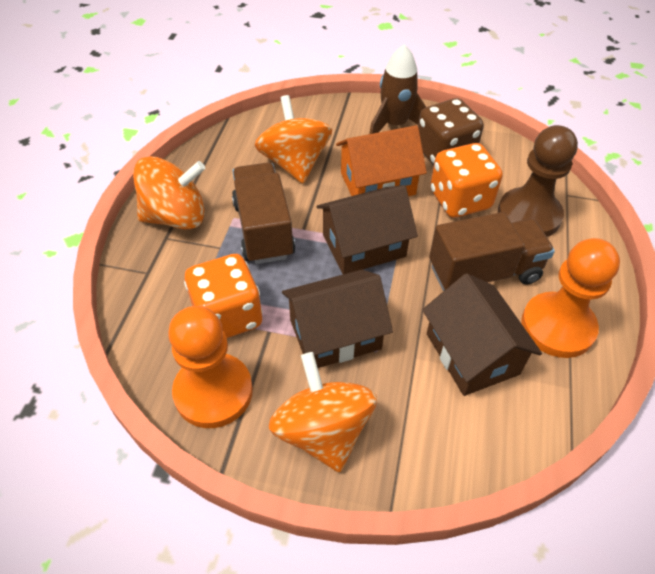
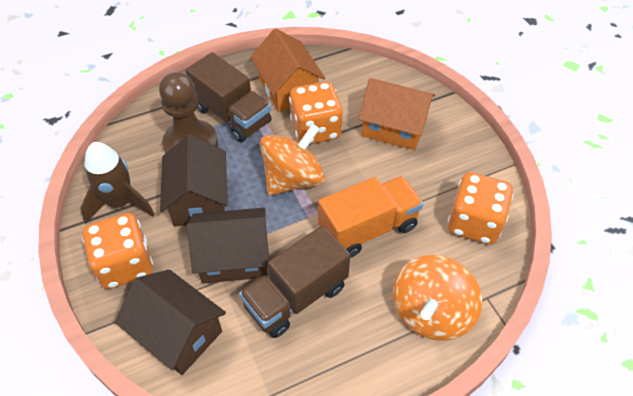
brown dice: [418,98,484,165] = 1 -> none = 0
orange dice: [184,254,263,338] [430,143,503,218] = 2 -> [82,213,153,289] [289,81,343,144] [448,172,514,244] = 3
orange house: [336,125,427,196] = 1 -> [251,28,325,112] [358,78,436,150] = 2
orange pawn: [168,306,253,428] [521,238,620,358] = 2 -> none = 0
orange spinning top: [133,156,205,229] [255,95,332,184] [269,352,377,472] = 3 -> [260,124,325,195] [393,255,482,341] = 2
orange truck: none = 0 -> [318,176,423,258] = 1

